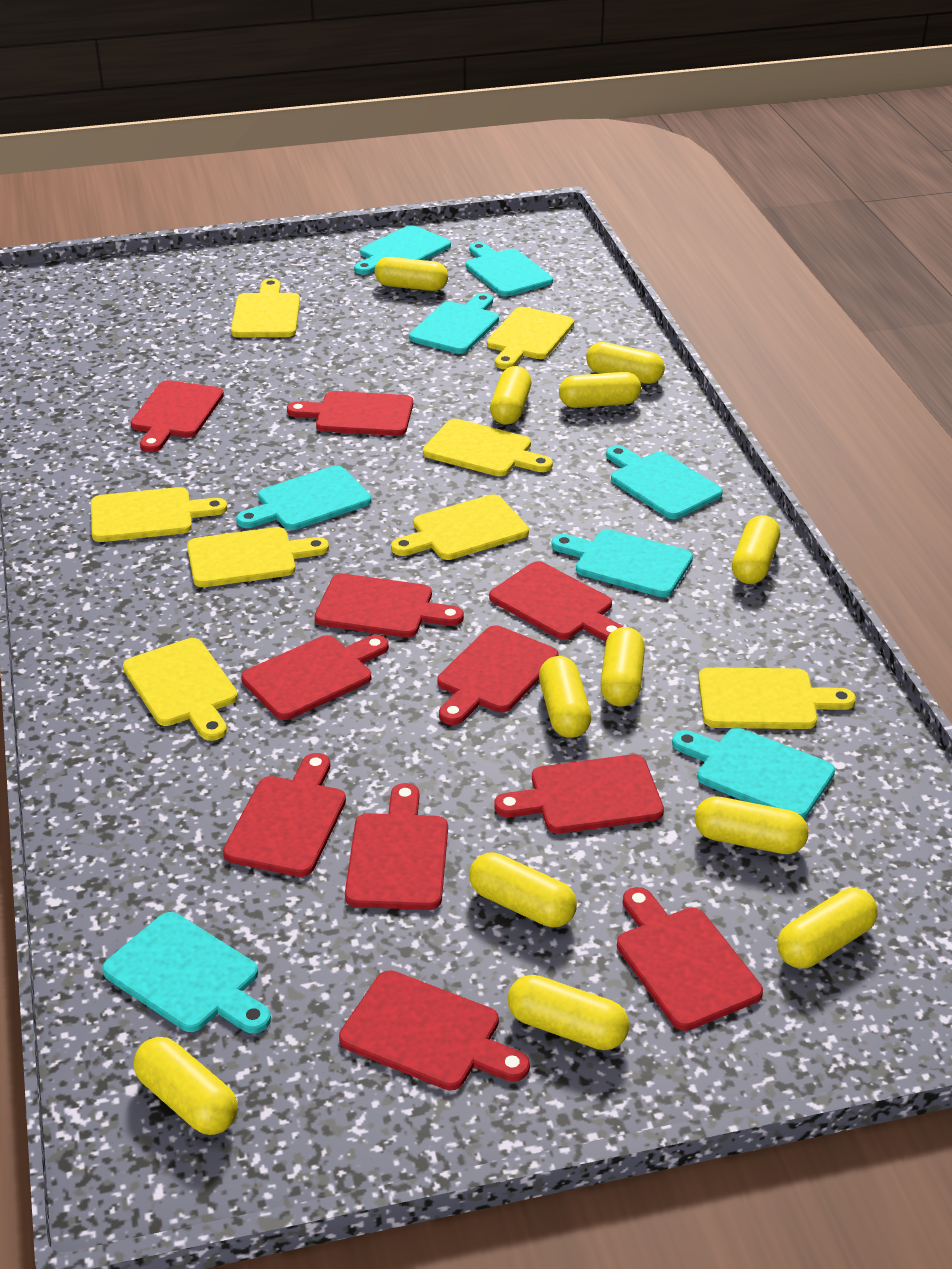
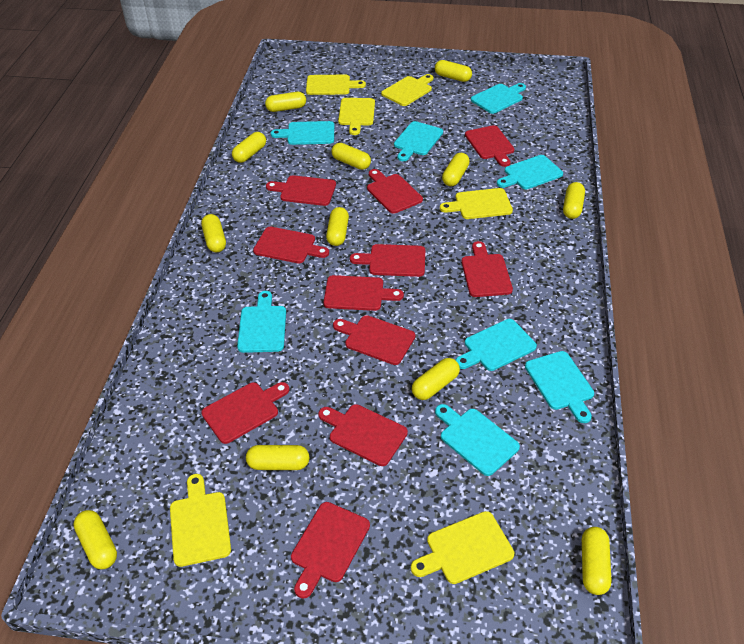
yellow cutting board: [91,487,227,542] [123,638,238,741] [187,527,329,587] [231,278,300,337] [391,494,529,560] [423,419,553,476] [487,307,574,369] [698,667,856,729] = 8 -> [170,474,231,567] [306,75,366,95] [338,98,375,135] [381,74,433,106] [411,511,514,584] [440,188,513,219] = 6

